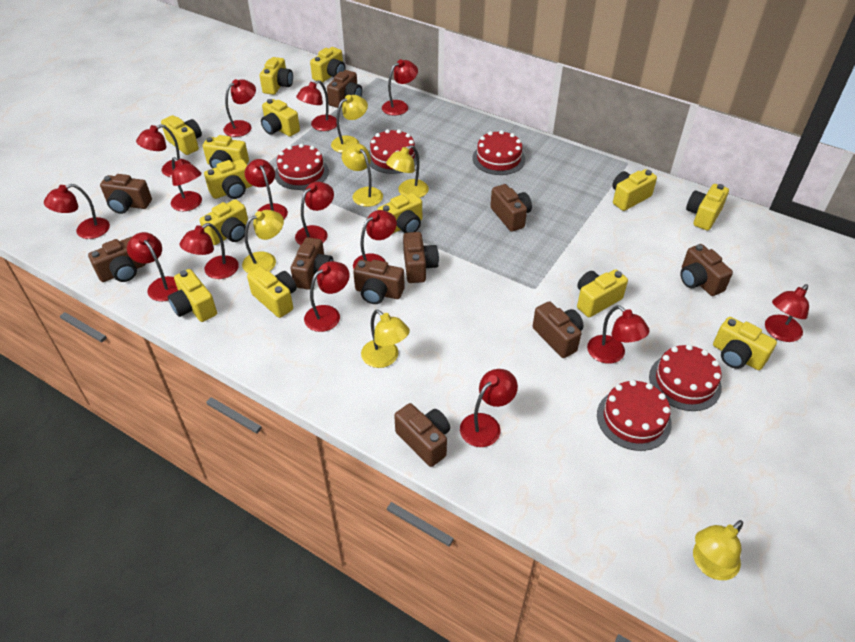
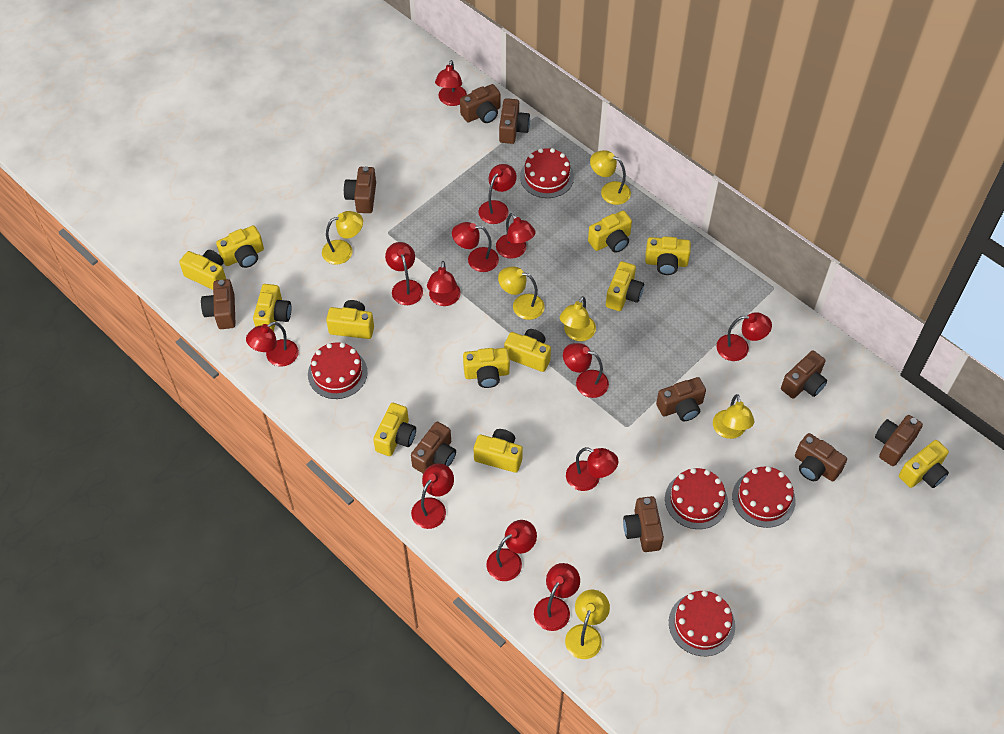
red lamp: [44,184,110,239] [127,232,178,301] [136,124,191,177] [171,157,202,211] [180,223,239,279] [223,79,256,137] [245,159,288,219] [295,181,334,245] [296,80,337,131] [304,261,350,332] [353,210,397,269] [382,60,418,116] [460,369,518,447] [587,305,650,364] [765,284,809,342] = 15 -> [246,322,299,366] [385,242,423,305] [411,463,454,529] [427,261,461,306] [435,60,467,106] [452,222,499,272] [478,164,517,224] [486,520,537,581] [496,213,536,259] [534,563,580,631] [563,343,609,398] [566,447,618,491] [716,312,772,361] = 13
yellow camera: [161,115,202,155] [168,269,217,322] [200,199,248,245] [203,135,249,169] [204,159,252,199] [247,267,297,318] [260,57,293,95] [261,99,300,137] [310,47,346,83] [377,193,422,233] [577,269,628,317] [612,169,657,211] [686,184,729,231] [713,317,777,370] = 14 -> [179,250,226,290] [216,225,264,268] [253,284,292,331] [326,300,374,339] [373,403,416,456] [463,348,510,388] [474,429,523,473] [504,329,551,372] [588,211,632,253] [606,261,644,311] [645,236,691,275] [899,440,949,488] = 12

